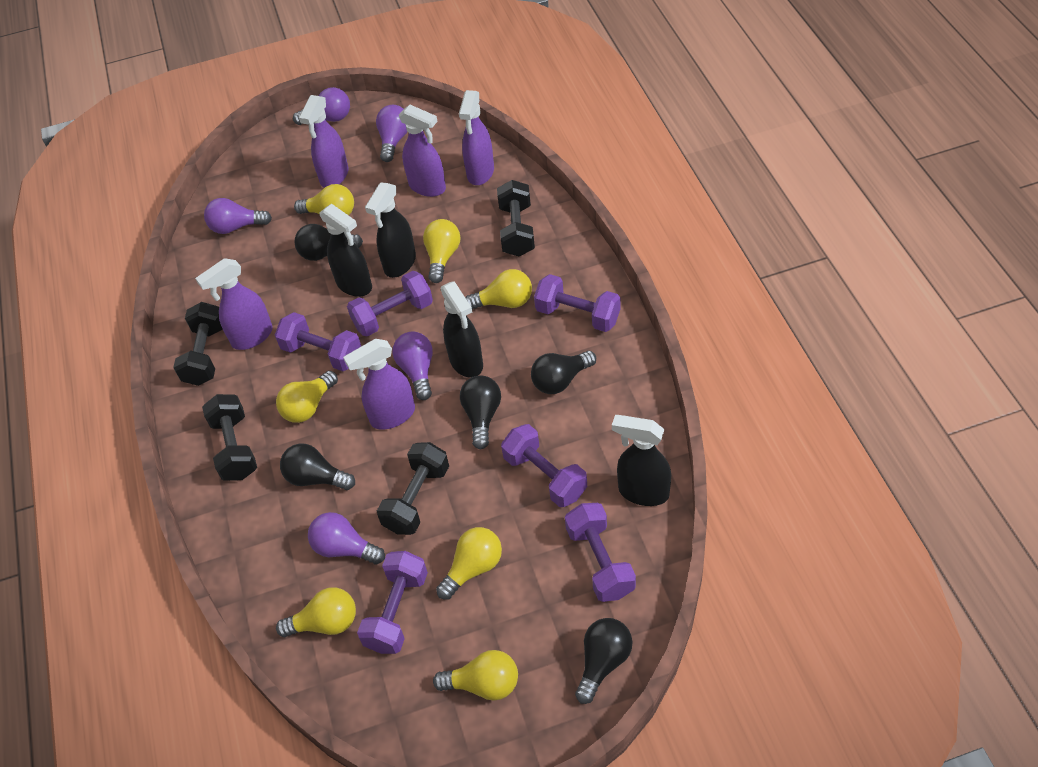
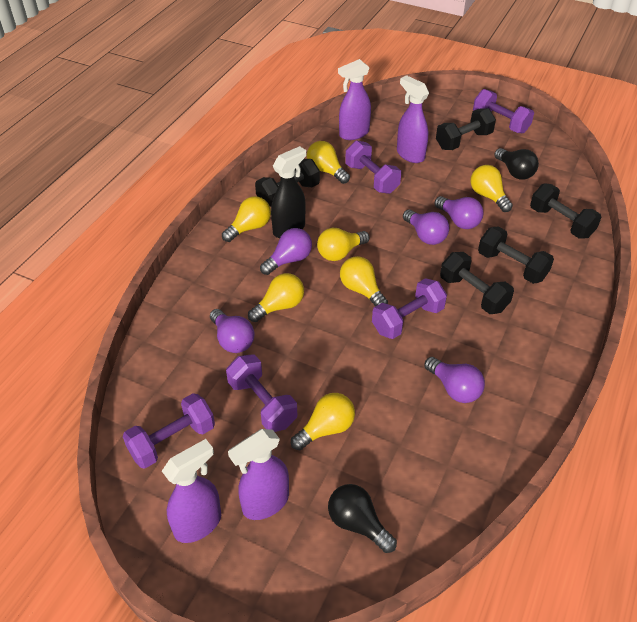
black dumbbell: [173,302,223,386] [202,394,257,481] [377,442,449,535] [497,180,535,257] = 4 -> [255,159,320,207] [436,108,496,150] [440,252,514,314] [478,226,554,284] [530,184,601,238] = 5
black light bulb: [280,444,355,490] [294,224,363,261] [460,375,501,449] [531,351,596,394] [575,618,632,704] = 5 -> [328,484,397,553] [494,148,539,180] = 2
black spray bottle: [319,204,372,297] [365,182,416,278] [441,281,483,378] [612,415,671,506] = 4 -> [271,146,306,238] = 1
purple dumbbell: [275,312,361,371] [347,271,433,336] [357,551,428,654] [501,424,587,507] [534,274,621,332] [565,503,636,602] = 6 -> [123,393,215,468] [226,355,297,432] [345,140,401,194] [372,278,447,339] [473,89,534,133] = 5
purple spray bottle: [195,258,273,350] [299,95,348,188] [343,339,415,430] [399,105,446,197] [459,90,494,185] = 5 -> [162,439,221,543] [228,429,289,520] [338,59,371,140] [397,75,429,163] = 4

